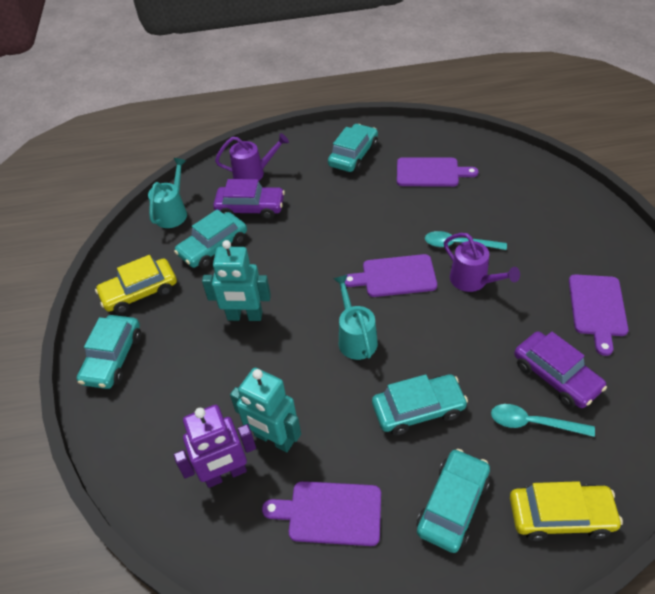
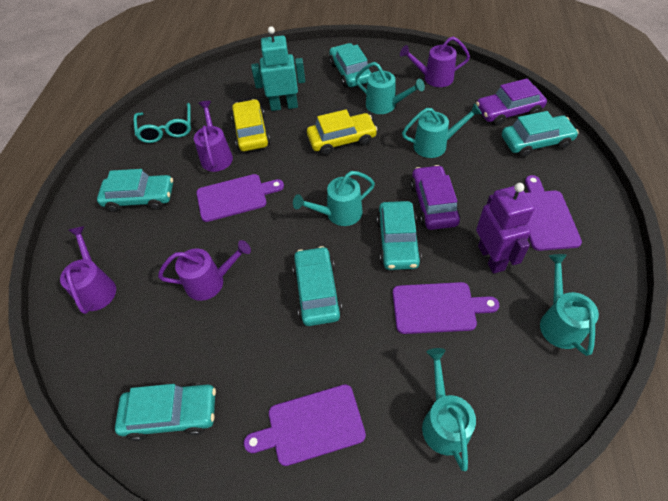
purple watering can: [215,133,289,181] [444,233,520,292] = 2 -> [60,226,116,314] [158,240,251,301] [194,101,233,172] [400,37,470,87] = 4
turquoise car: [77,315,141,389] [174,209,247,268] [328,124,378,172] [372,374,468,435] [417,449,490,553] = 5 -> [97,169,173,212] [115,383,216,441] [292,246,342,326] [329,43,372,87] [376,201,422,270] [502,111,579,157] = 6
turquoise glasses: none = 0 -> [133,103,191,143] = 1
turquoise robot: [202,240,271,321] [230,368,301,452] = 2 -> [251,26,305,111] = 1
turquoise spoon: [425,231,507,250] [491,404,595,437] = 2 -> none = 0
turquoise watering can: [148,158,187,228] [333,275,378,360] = 2 -> [293,171,375,226] [355,62,425,114] [402,103,482,158] [422,348,476,471] [540,254,599,356] = 5

